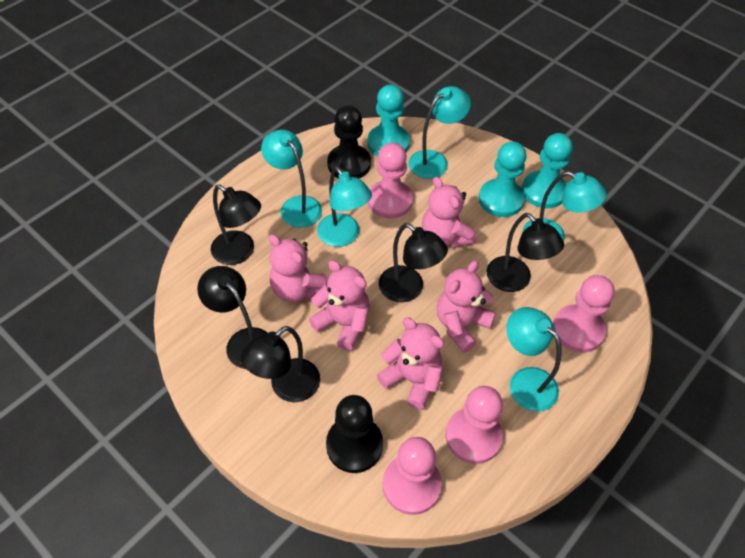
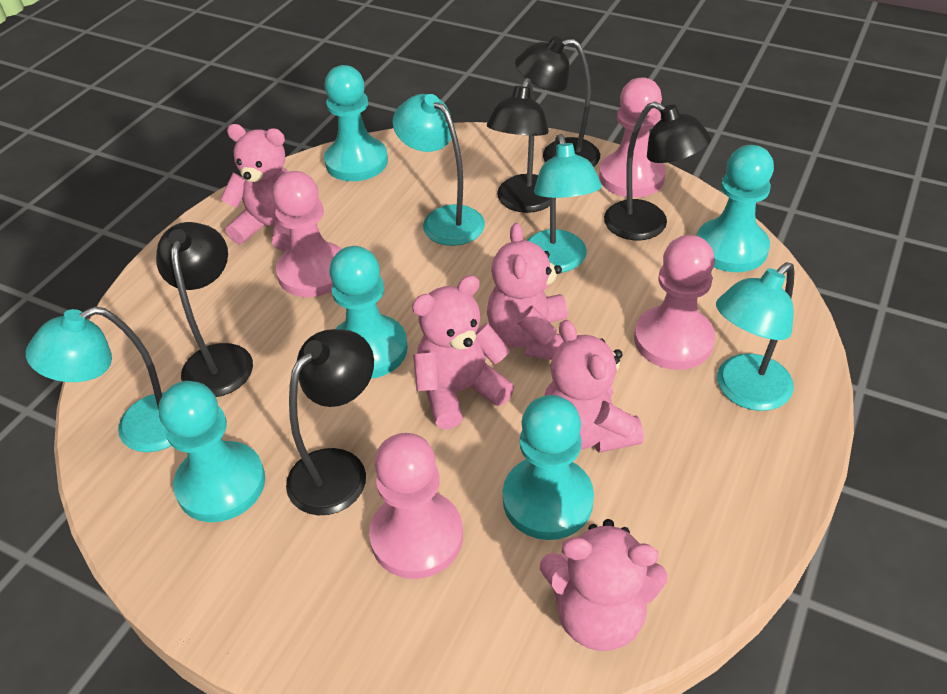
black pawn: [326,395,383,473] [327,105,371,178] = 2 -> none = 0
turquoise lamp: [261,130,322,228] [317,167,372,247] [409,86,471,179] [506,307,562,412] [522,171,607,241] = 5 -> [26,307,171,452] [392,94,485,246] [526,134,602,273] [716,262,794,411] = 4
turquoise pawn: [367,84,410,157] [479,141,526,217] [522,133,572,208] = 3 -> [159,381,265,522] [324,65,388,181] [329,246,408,379] [503,395,594,540] [697,145,774,272] = 5

